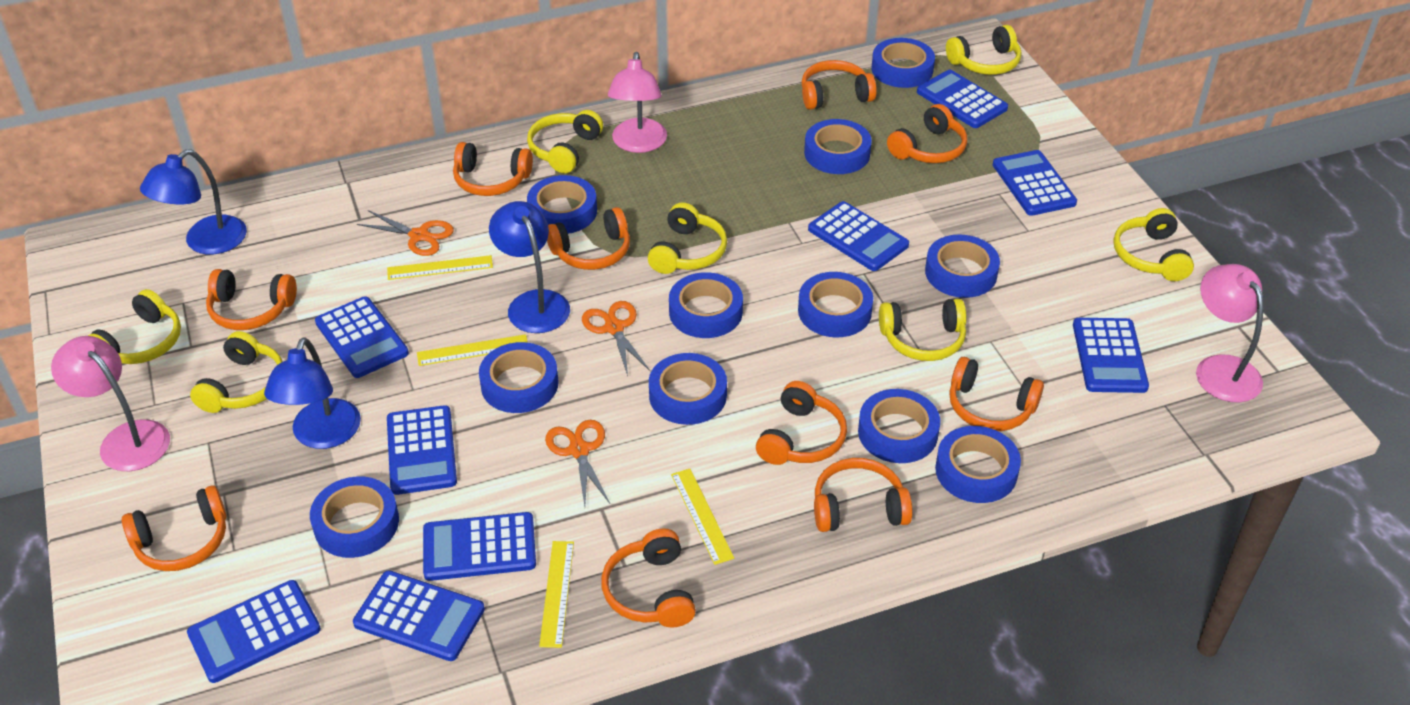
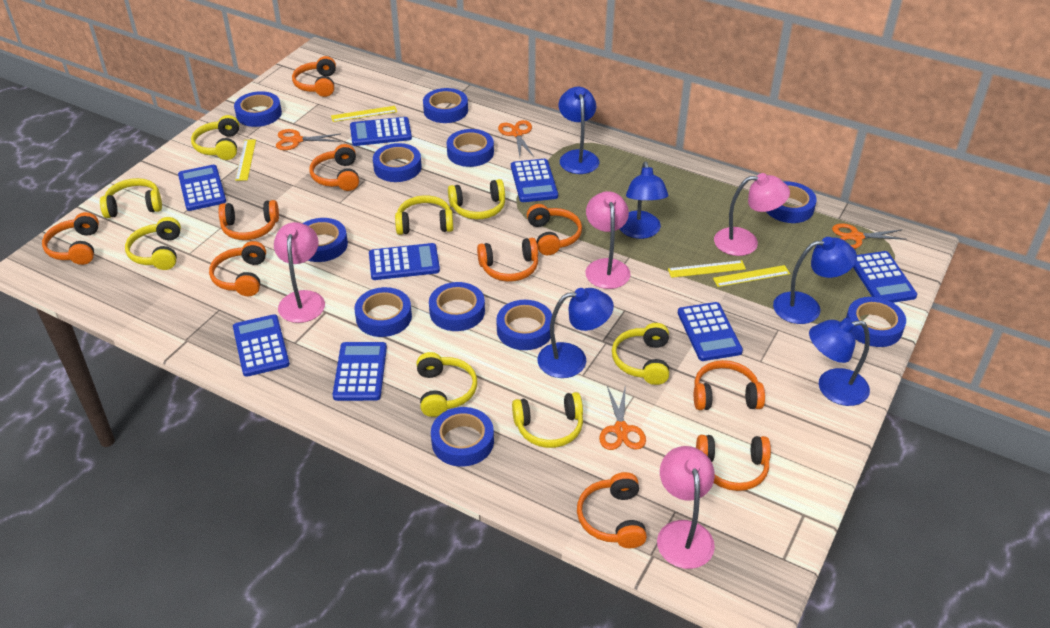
blue calculator: [187,580,321,683] [315,296,409,378] [353,571,485,661] [387,405,457,495] [423,512,536,581] [808,201,909,271] [917,70,1008,128] [993,150,1077,216] [1073,318,1149,393] = 9 -> [178,165,226,211] [233,314,290,377] [333,342,387,401] [350,117,412,146] [369,243,440,280] [511,159,558,202] [678,302,743,361] [853,251,917,303] = 8
blue lamp: [140,149,247,255] [264,337,361,449] [489,201,570,333] = 3 -> [537,288,614,378] [559,87,599,174] [620,162,668,239] [773,237,857,324] [809,318,870,406] = 5
orange scissors: [357,210,454,256] [545,420,610,506] [582,301,650,376] = 3 -> [276,129,340,150] [498,120,534,157] [599,385,646,450] [832,223,907,249] = 4
pink lamp: [51,336,170,471] [608,52,667,153] [1196,264,1263,402] = 3 -> [274,222,325,323] [586,191,630,289] [657,446,715,569] [714,173,790,256] = 4
yellow headphones: [88,289,181,364] [190,331,283,413] [527,110,603,173] [648,203,727,274] [879,299,966,361] [946,25,1021,75] [1113,208,1194,281] = 7 -> [100,178,162,218] [125,217,181,270] [191,115,239,160] [395,195,453,235] [416,352,477,417] [448,179,505,219] [512,392,583,448] [612,323,669,385] = 8

